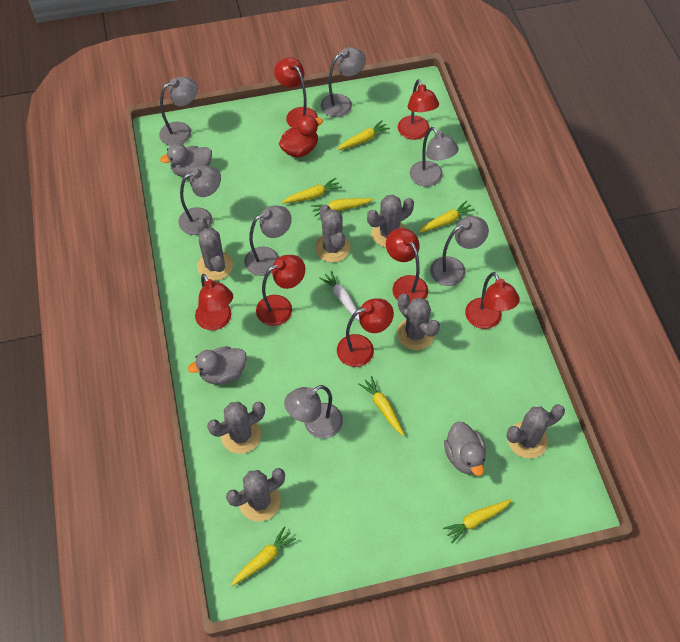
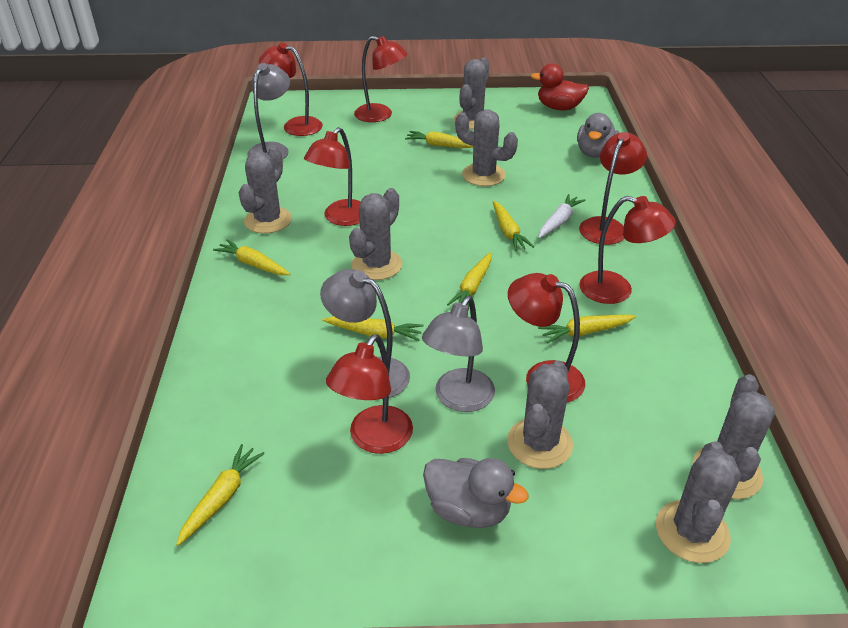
grey duck: [160,144,212,177] [188,346,247,384] [444,422,486,476] = 3 -> [423,458,529,528] [577,113,619,158] = 2
grey lamp: [159,77,198,146] [178,165,221,235] [244,205,292,276] [284,385,343,439] [321,47,366,117] [410,127,459,187] [430,216,489,286] = 7 -> [247,63,290,160] [320,269,410,399] [422,296,495,412] = 3

